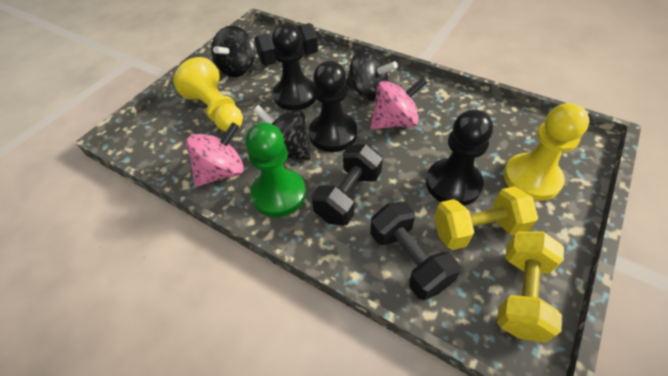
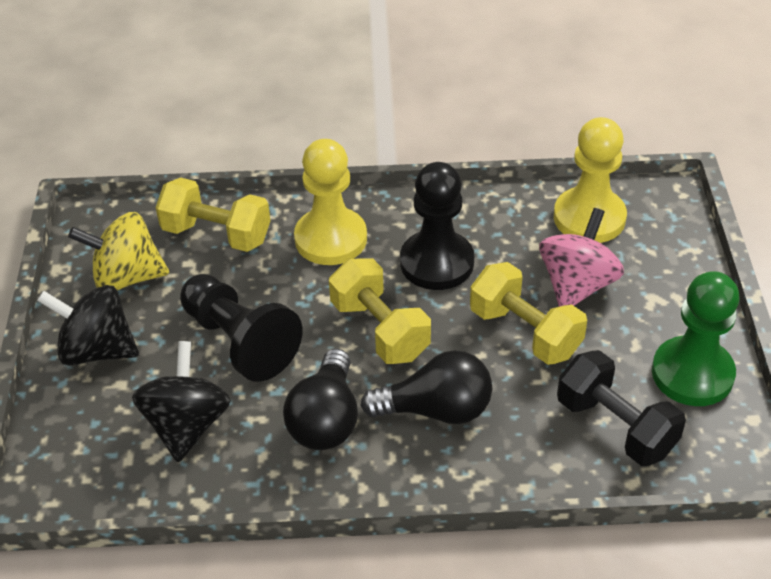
black dumbbell: [254,23,318,66] [311,144,383,226] [370,202,460,300] = 3 -> [557,350,686,466] = 1
black light bulb: none = 0 -> [283,349,358,450] [360,350,492,424] = 2
black pawn: [272,23,316,111] [309,61,357,152] [426,109,493,206] = 3 -> [180,274,302,382] [400,162,474,290] = 2
black spinning top: [211,26,255,77] [253,105,310,160] [346,48,398,101] = 3 -> [37,285,139,366] [132,341,231,462] = 2
pink spinning top: [186,122,244,187] [370,77,427,129] = 2 -> [539,208,624,307] = 1
yellow dumbbell: [434,186,538,250] [497,232,564,343] = 2 -> [156,178,270,252] [329,258,431,364] [470,262,587,365] = 3
yellow spinning top: none = 0 -> [68,212,169,290] = 1

